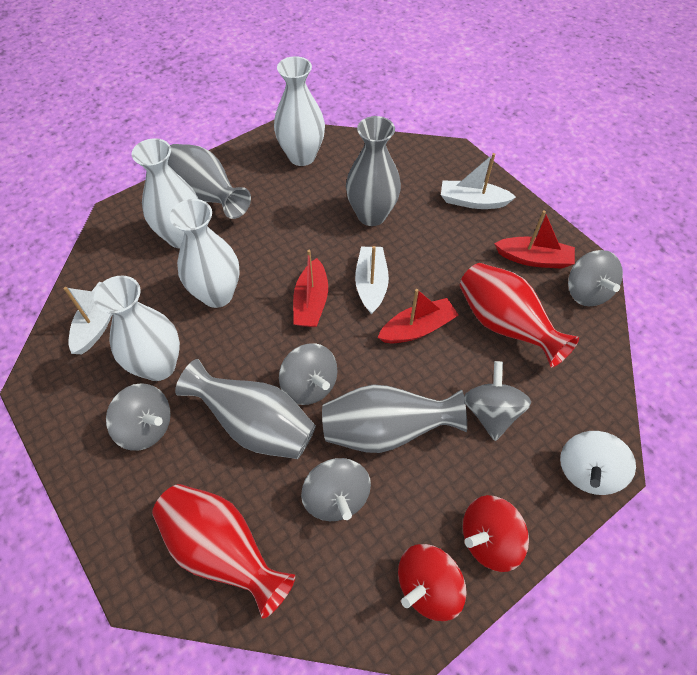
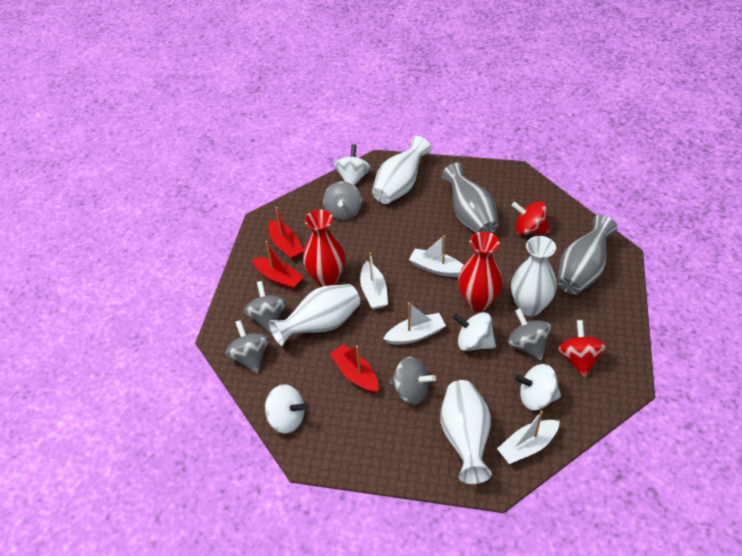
grey vase: [168,144,251,219] [175,359,316,459] [322,384,467,453] [346,116,401,226] = 4 -> [442,163,498,233] [558,215,618,295] = 2
white boat: [63,282,112,354] [355,246,389,314] [441,153,516,209] = 3 -> [360,252,388,309] [383,303,446,345] [409,235,464,277] [497,410,560,464] = 4
white spinning top: [560,431,636,495] = 1 -> [265,384,306,434] [334,144,371,186] [453,312,496,351] [515,364,561,411] = 4

